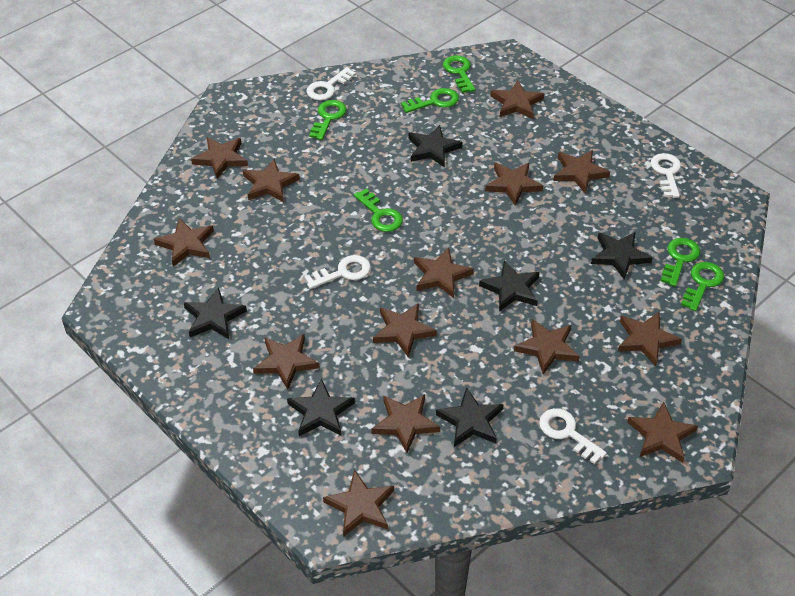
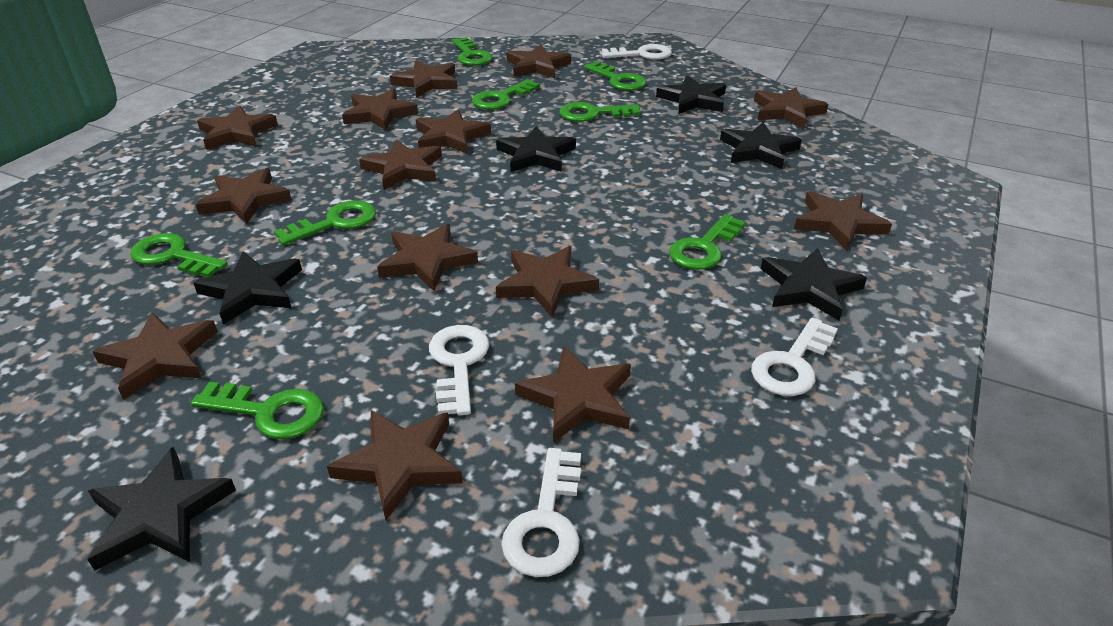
green key: [309,100,347,140] [354,189,403,232] [401,88,459,113] [443,55,476,93] [661,238,700,287] [681,262,724,311] = 6 -> [130,233,228,277] [191,382,324,439] [274,201,376,246] [452,37,492,66] [472,79,540,110] [559,102,641,122] [584,61,646,91] [669,214,745,270] = 8

